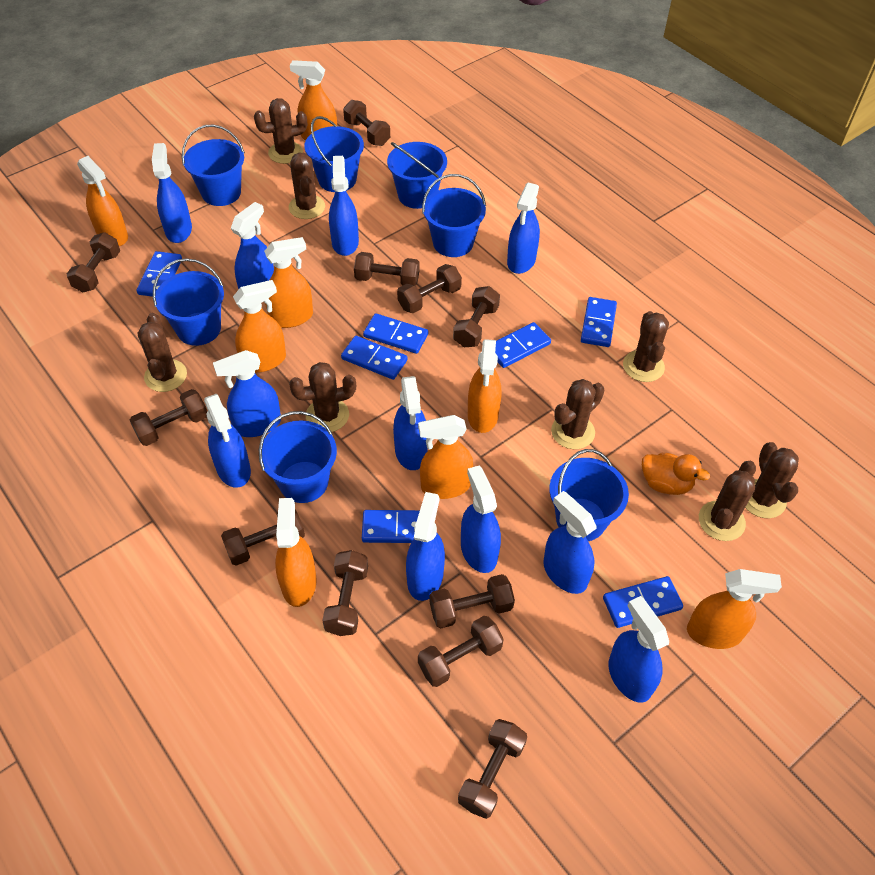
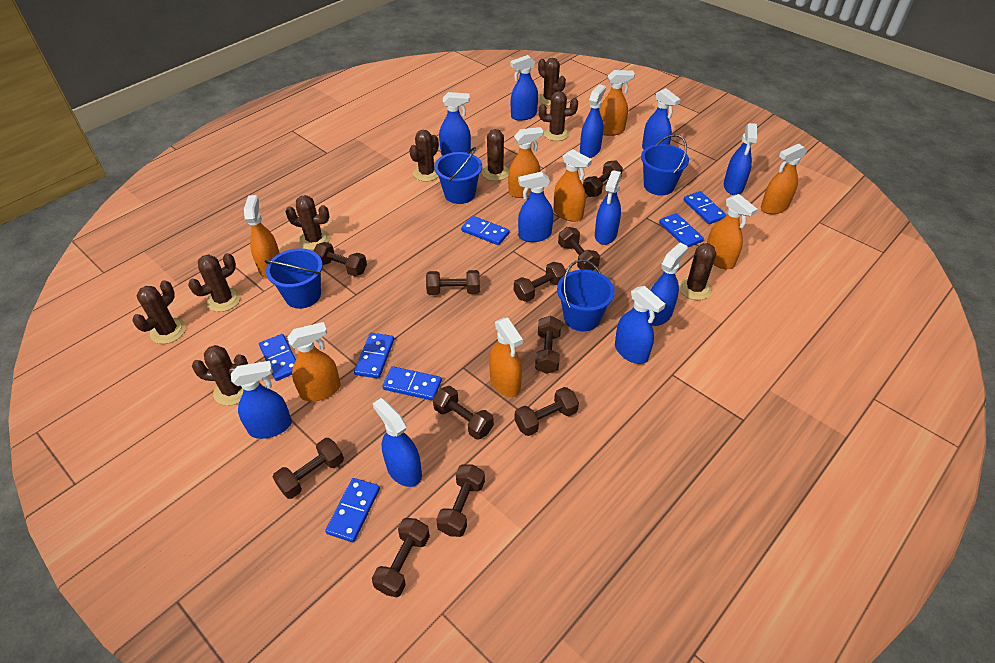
blue bucket: [153,258,224,346] [182,124,245,206] [259,411,337,503] [304,116,364,192] [387,142,447,209] [422,174,486,257] [549,449,629,541] = 7 -> [264,248,323,309] [434,147,482,204] [557,259,615,331] [641,134,689,195] = 4
brown cactus: [138,313,187,392] [254,98,307,164] [289,152,325,219] [289,362,356,432] [551,379,605,449] [623,311,669,382] [699,461,756,541] [745,442,799,518] = 8 -> [133,280,186,344] [188,253,241,312] [192,345,248,406] [285,195,330,250] [409,130,439,182] [482,129,509,181] [538,58,566,106] [539,91,578,141] [679,243,716,300] = 9
orange duck: [642,453,710,495] = 1 -> none = 0

